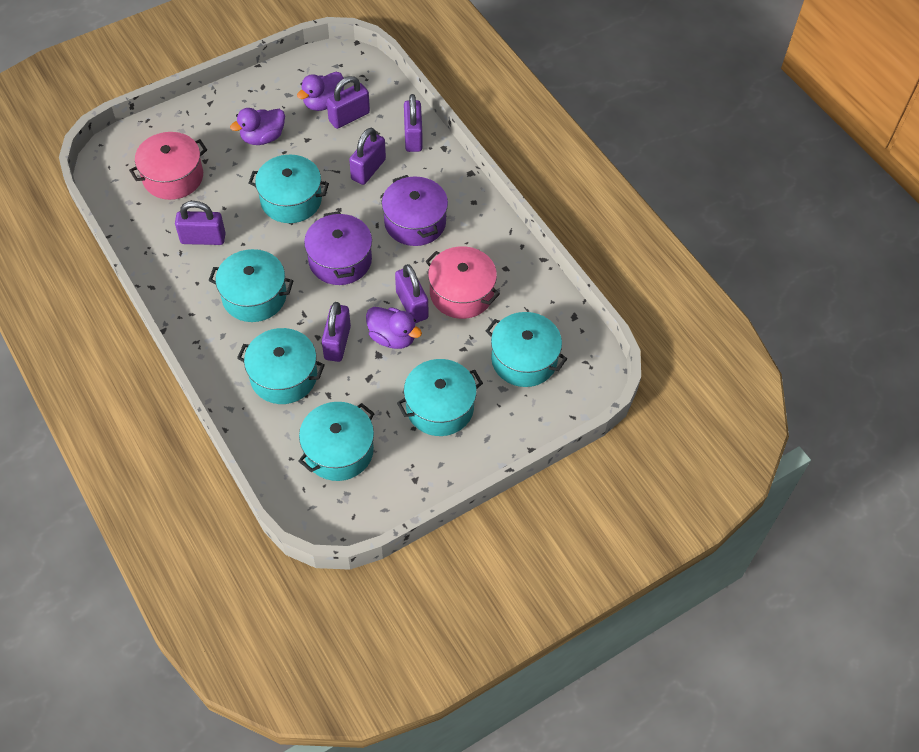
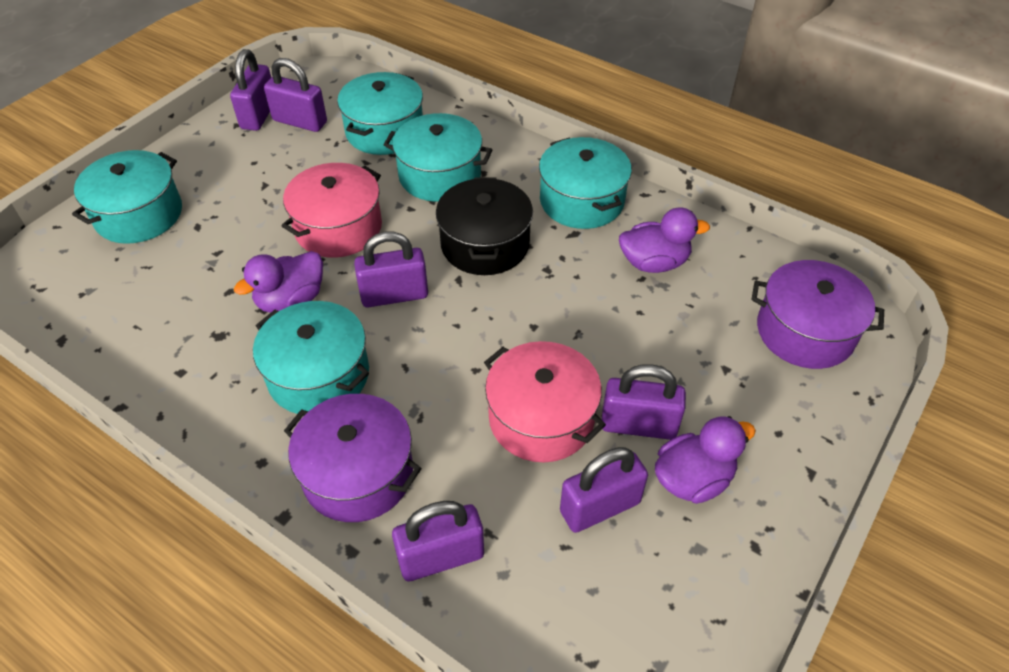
black pot: none = 0 -> [436,177,533,275] = 1
turquoise pot: [208,249,293,322] [237,328,325,404] [249,155,329,223] [299,402,375,481] [397,359,483,436] [486,312,567,387] = 6 -> [72,150,182,244] [253,301,369,414] [337,72,423,155] [384,113,492,202] [539,137,632,229] = 5

